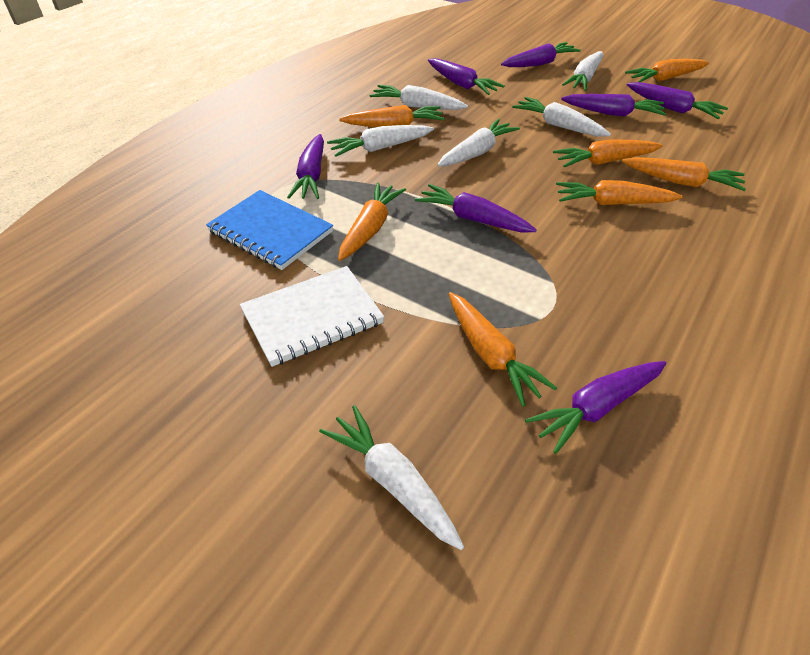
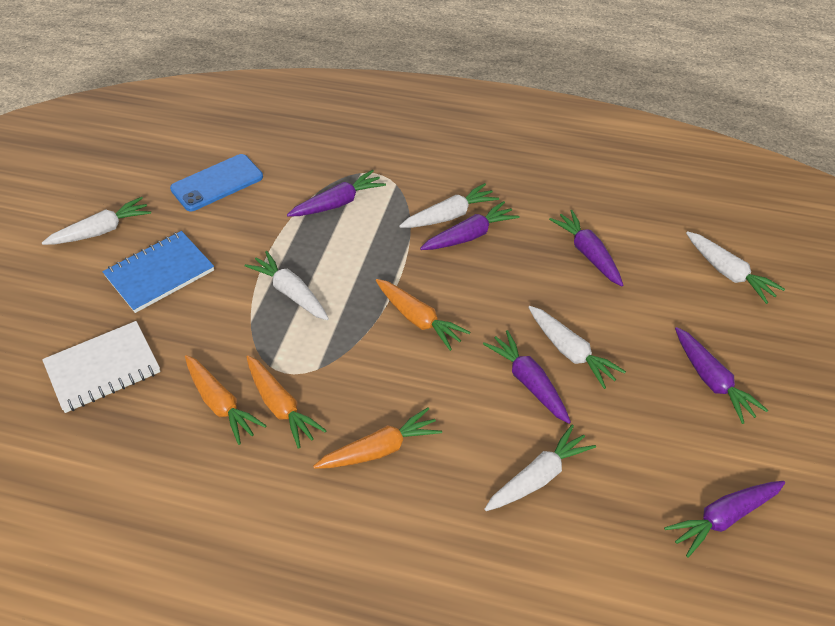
blue phone: none = 0 -> [170,154,263,211] = 1
orange carrot: [338,182,406,261] [339,105,445,127] [449,292,557,407] [553,139,663,167] [556,180,683,205] [622,157,746,191] [625,59,709,82] = 7 -> [185,355,267,445] [246,355,327,449] [313,407,442,469] [376,279,470,351] = 4
purple carrot: [287,134,324,199] [415,184,537,233] [428,58,505,95] [501,42,581,67] [525,361,666,454] [561,94,666,117] [627,82,728,119] = 7 -> [287,170,386,217] [420,201,520,250] [483,330,571,424] [549,210,623,286] [664,481,785,558] [675,327,768,424] = 6

